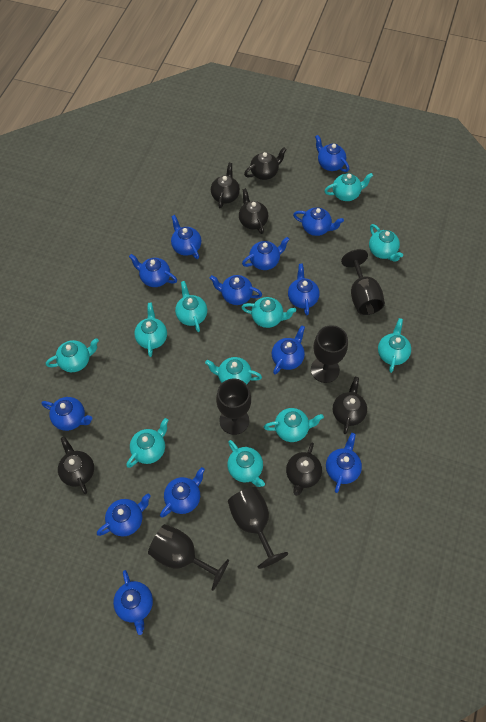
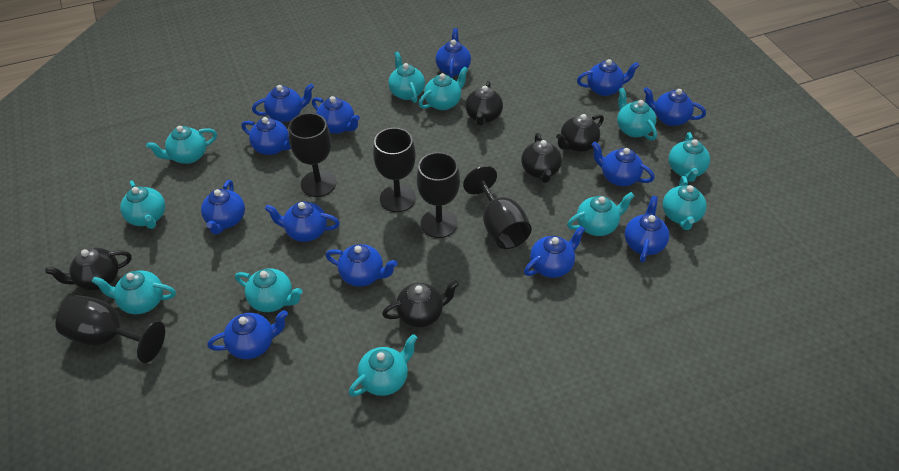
black teapot: [58,436,94,494] [211,163,240,208] [239,188,268,234] [244,147,287,180] [286,443,322,496] [333,377,367,434] = 6 -> [45,248,132,290] [382,280,459,327] [465,81,503,126] [521,133,562,183] [556,114,604,152] = 5

